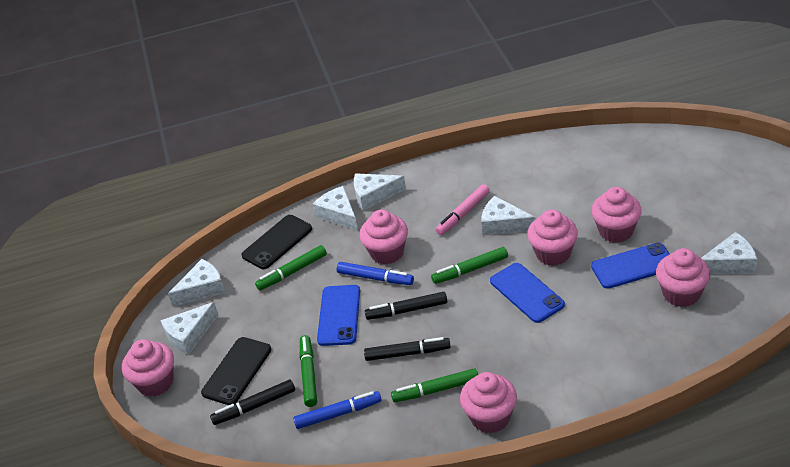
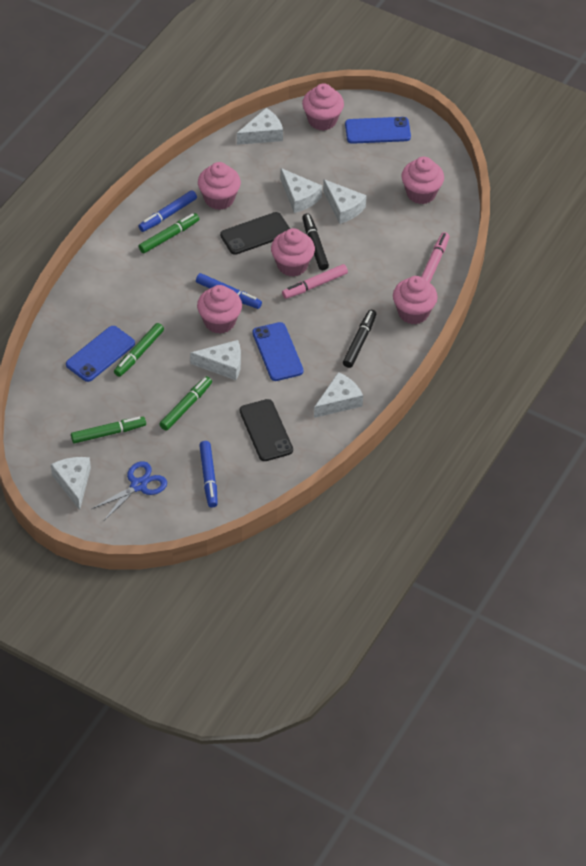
black marker: [210,379,295,425] [364,337,451,361] [365,292,447,320] = 3 -> [302,213,329,270] [343,310,376,368] = 2
blue marker: [293,391,382,429] [337,262,414,285] = 2 -> [139,190,197,232] [196,273,262,309] [199,441,218,508] = 3
blue scissors: none = 0 -> [92,461,167,521] = 1
pink marker: [436,184,490,235] = 1 -> [282,264,348,299] [421,232,449,282] = 2

